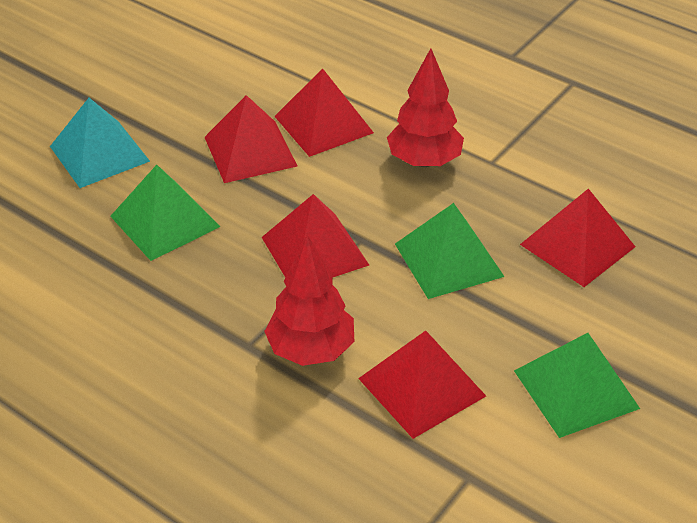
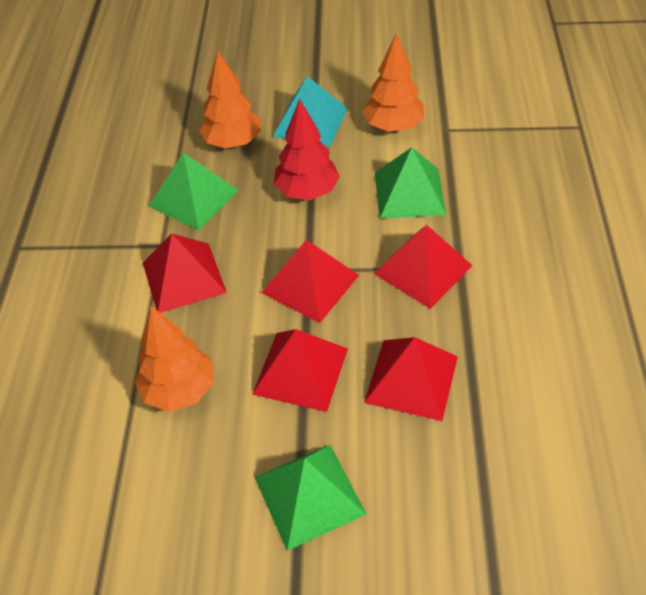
orange tree: none = 0 -> [135,306,214,412] [199,50,261,149] [363,33,424,132] = 3
red tree: [264,235,354,366] [387,48,464,167] = 2 -> [274,99,340,200] = 1

